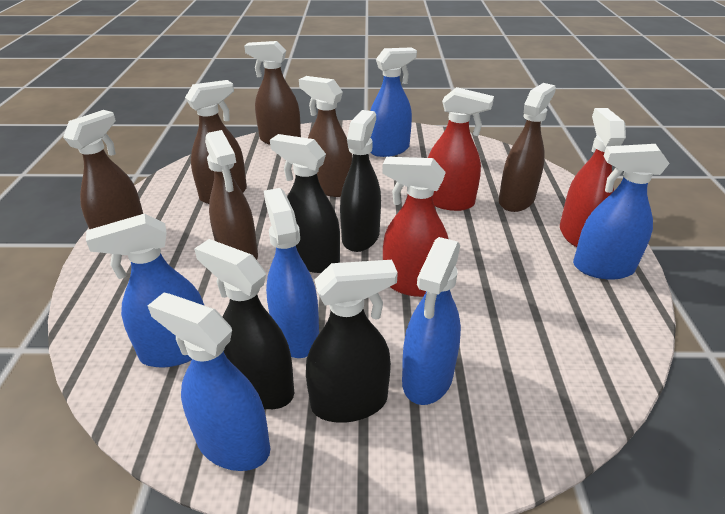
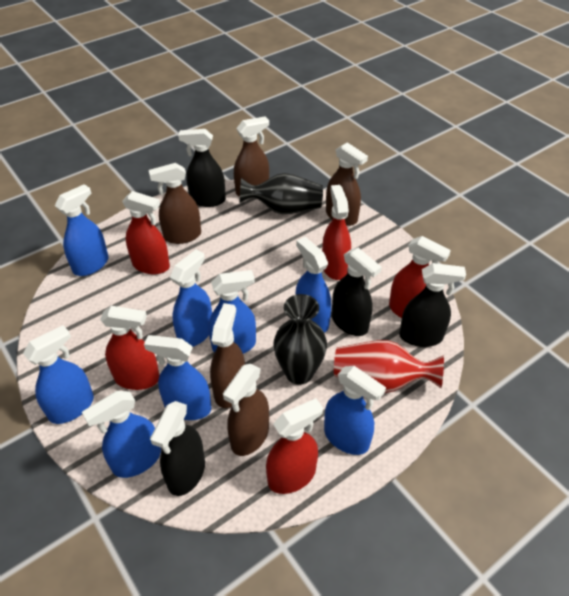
black vase: none = 0 -> [240,173,323,214] [273,294,327,385] = 2
blue spray bottle: [86,213,205,367] [148,293,270,471] [264,188,319,358] [370,47,417,157] [402,237,461,405] [573,144,670,280] = 6 -> [23,325,94,424] [55,184,109,276] [82,391,161,478] [144,335,211,420] [170,250,212,347] [208,270,256,354] [295,237,332,333] [324,366,386,455] = 8
brown spray bottle: [63,110,143,229] [185,80,247,204] [205,130,258,260] [244,41,301,145] [299,76,352,197] [499,83,556,212] = 6 -> [149,163,201,244] [210,303,245,408] [223,364,269,456] [234,116,269,197] [326,142,368,226] = 5
red spray bottle: [382,157,449,297] [428,87,494,211] [560,108,626,247] = 3 -> [100,306,160,390] [122,191,170,274] [266,398,323,494] [322,185,351,280] [389,236,451,318] = 5
red vase: none = 0 -> [334,340,444,393] = 1

